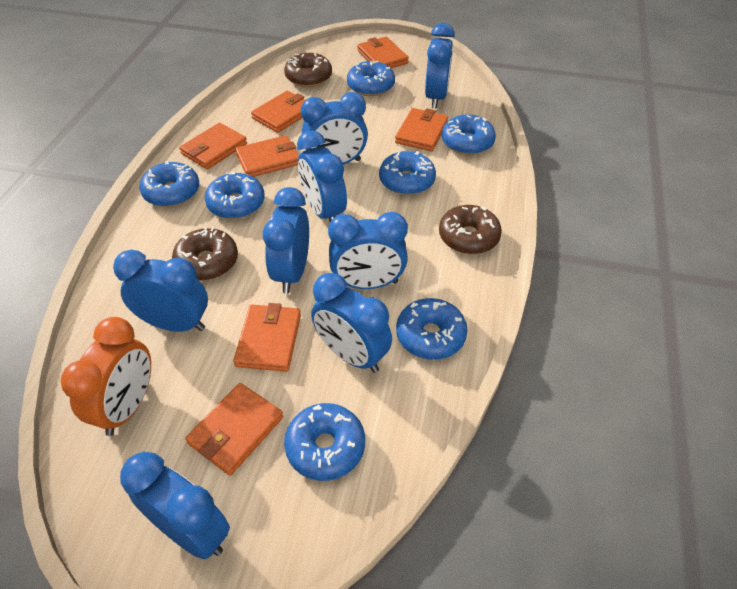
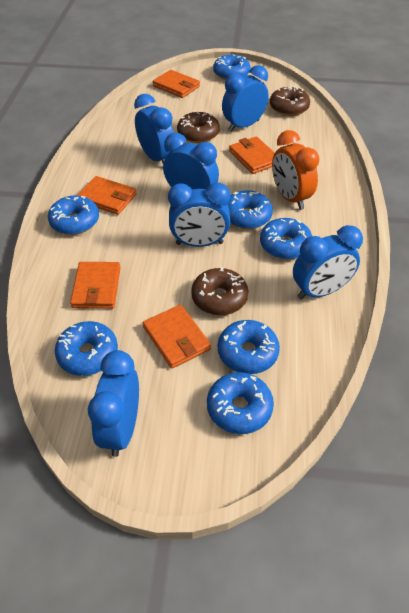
blue clock: [113,250,208,332] [120,452,230,559] [263,187,309,294] [297,131,347,222] [301,92,368,165] [311,273,392,373] [328,212,408,289] [425,23,455,109] = 8 -> [88,350,139,457] [134,94,174,164] [163,133,219,189] [168,183,230,247] [222,65,269,132] [293,225,363,299] = 6
orange wallet: [179,123,247,169] [185,383,283,476] [233,303,301,372] [235,135,299,177] [251,91,305,133] [357,37,409,68] [395,108,448,151] = 7 -> [70,262,121,309] [77,176,137,215] [143,305,211,368] [153,70,200,98] [229,136,275,174] = 5

